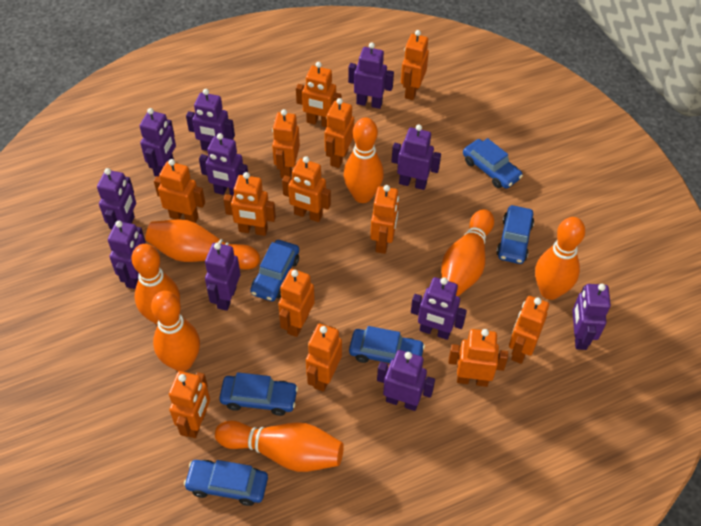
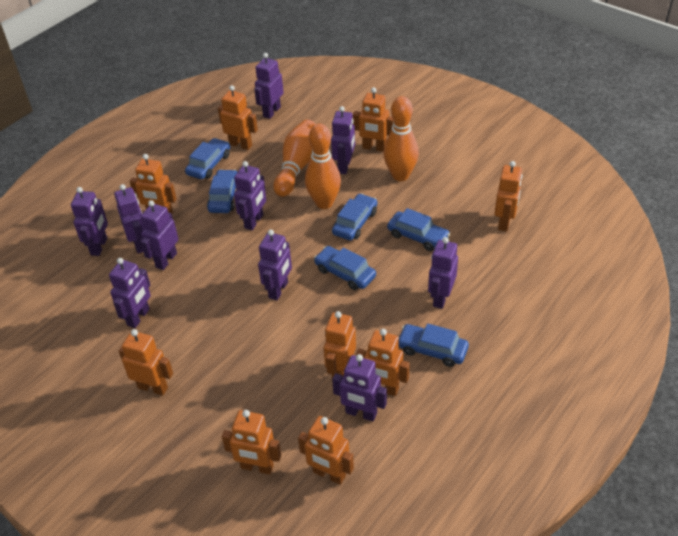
orange bowling pin: [131,244,180,325] [145,219,260,270] [151,291,200,371] [215,421,344,472] [344,117,384,203] [441,209,494,296] [535,217,585,300] = 7 -> [273,120,316,197] [305,124,341,209] [383,96,419,181] = 3
orange robot: [154,159,205,223] [169,371,210,438] [223,172,276,236] [272,109,300,178] [278,269,315,337] [282,156,331,222] [296,62,341,127] [306,324,342,392] [324,98,354,168] [370,185,399,254] [401,30,429,100] [448,329,508,387] [509,296,549,364] = 13 -> [119,329,173,396] [130,154,177,214] [218,85,258,150] [222,410,281,475] [298,416,354,485] [324,311,356,378] [353,87,394,152] [356,329,410,396] [495,161,522,232] = 9
purple robot: [97,168,136,229] [108,221,146,289] [140,108,176,176] [186,89,235,151] [199,133,248,197] [205,243,240,311] [348,42,394,109] [377,350,435,411] [391,125,441,190] [411,277,467,340] [572,284,611,350] = 11 -> [71,187,108,256] [109,258,151,328] [114,184,144,254] [140,200,178,270] [234,161,266,230] [254,53,284,119] [258,230,292,300] [331,106,355,174] [332,354,387,421] [428,237,458,309] = 10

